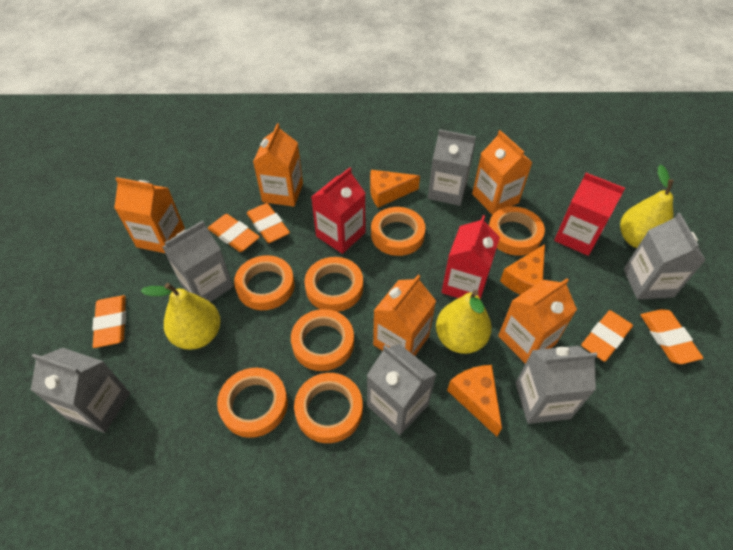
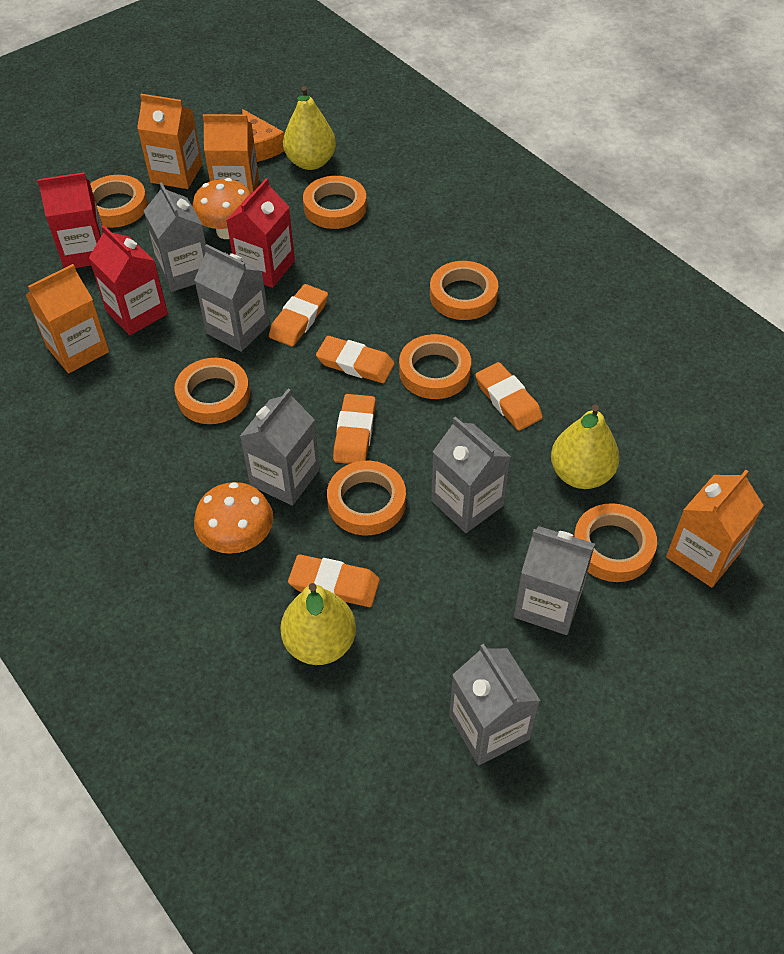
orange carton: [114,177,185,253] [253,123,303,207] [373,275,436,356] [472,130,533,215] [498,279,577,364] = 5 -> [25,264,109,373] [137,94,202,189] [203,114,259,193] [666,470,764,587] = 4
orange cheese: [370,170,420,208] [447,365,502,437] [500,244,545,295] = 3 -> [242,109,284,162] = 1
orange mushroom: none = 0 -> [193,178,250,239] [194,482,273,554] = 2

